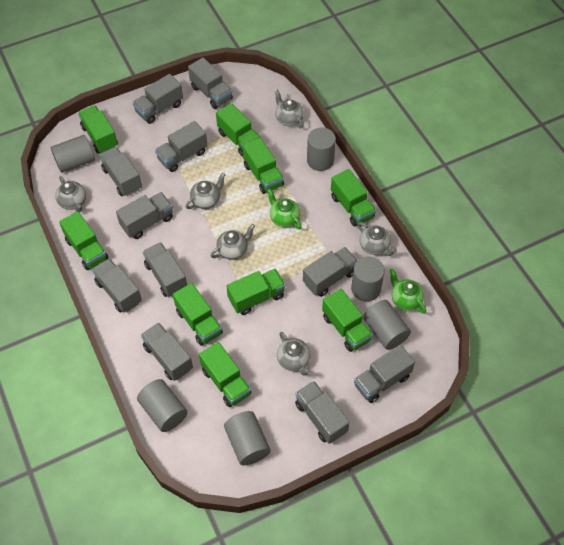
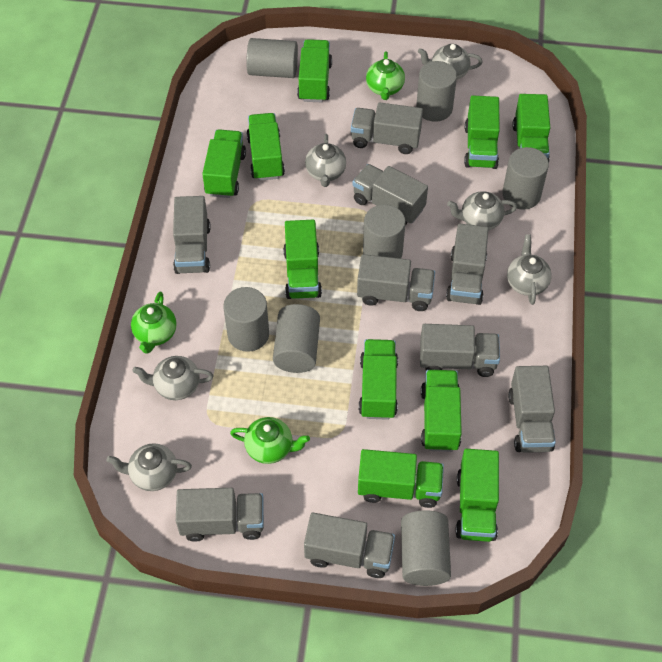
green teapot: [267,189,301,229] [389,269,426,314] = 2 -> [131,292,177,354] [230,417,310,464] [366,51,405,100] = 3
green truck: [59,211,108,270] [78,105,118,153] [173,283,223,346] [199,342,251,407] [216,103,261,157] [227,269,285,315] [242,138,284,194] [322,289,373,352] [331,169,376,227] = 9 -> [202,129,246,198] [247,113,285,181] [283,220,322,299] [297,39,332,102] [358,449,444,508] [359,339,398,420] [421,370,462,452] [455,449,499,542] [464,95,500,169] [512,94,550,162] = 10
grey cylinder: [51,135,95,173] [137,379,187,432] [224,411,270,465] [307,127,336,171] [351,257,385,302] [363,300,411,350] = 6 -> [223,287,269,352] [246,38,298,78] [273,304,320,373] [363,205,405,259] [401,510,451,586] [416,61,457,122] [502,147,549,210] = 7
grey truck: [92,258,142,313] [99,147,142,196] [116,192,173,239] [132,74,183,124] [141,323,193,381] [142,242,187,297] [155,121,208,172] [188,58,233,109] [295,381,350,444] [303,247,358,297] [354,345,415,403] = 11 -> [173,196,211,274] [176,488,264,542] [304,513,395,578] [351,102,423,154] [352,164,428,225] [357,254,435,311] [420,324,500,377] [446,224,489,305] [508,366,556,453] = 9

